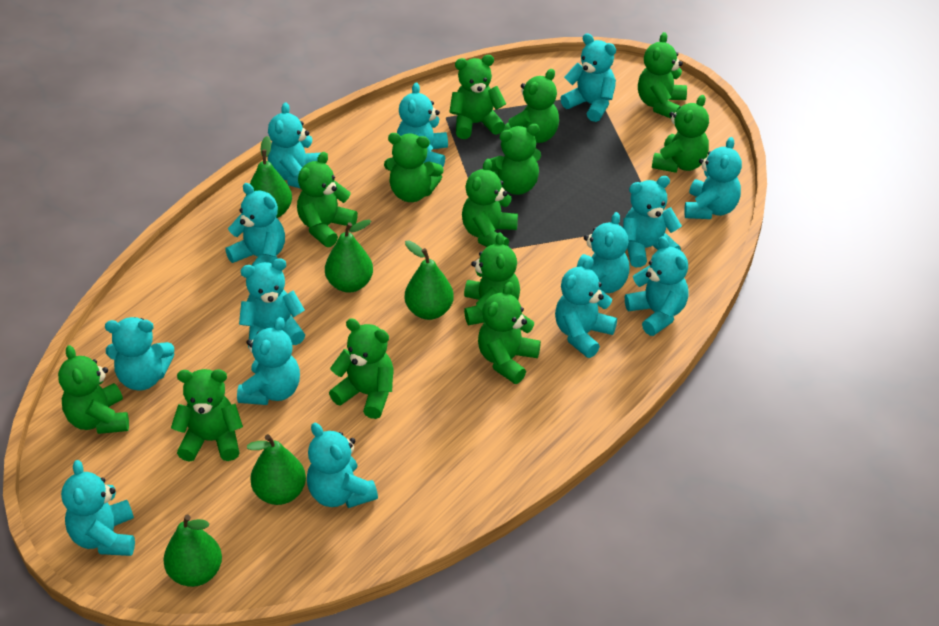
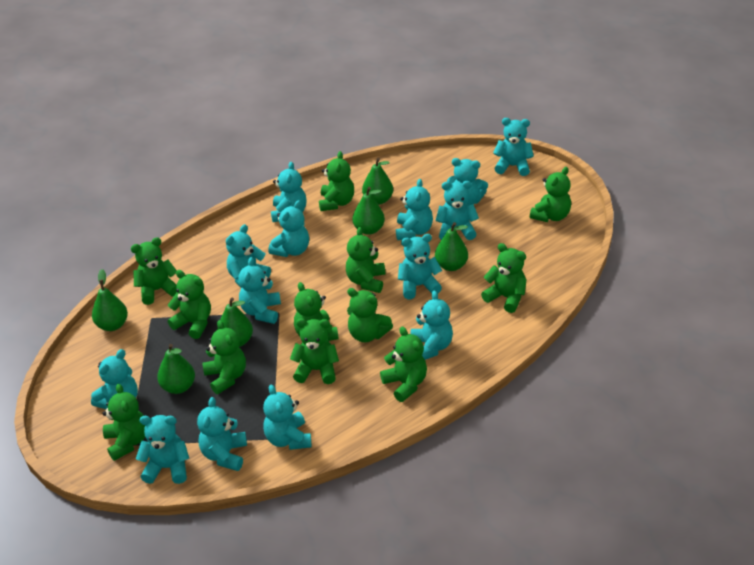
green pear: [163,515,222,587] [247,434,306,505] [250,136,292,218] [325,219,373,293] [405,241,454,320] = 5 -> [92,269,128,331] [157,344,195,394] [217,297,253,347] [353,187,385,235] [362,158,393,205] [435,222,468,271] = 6
green teddy bear: [58,345,129,434] [171,369,243,462] [297,152,358,247] [329,318,393,419] [384,133,444,202] [449,55,506,139] [462,159,518,247] [464,232,520,325] [478,282,541,384] [490,124,541,195] [503,69,559,143] [638,32,687,118] [652,95,709,173] = 13 -> [102,384,145,461] [131,237,177,305] [168,270,211,339] [202,320,246,394] [290,318,339,384] [294,282,338,341] [319,151,354,211] [346,227,385,293] [347,288,393,342] [380,327,427,402] [481,243,527,313] [530,167,571,222] = 12

